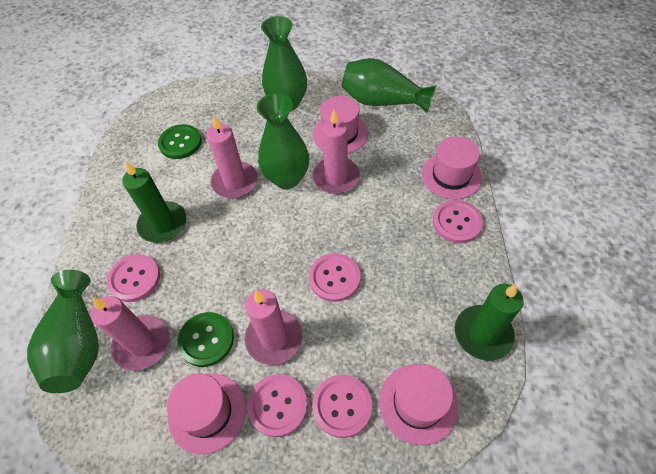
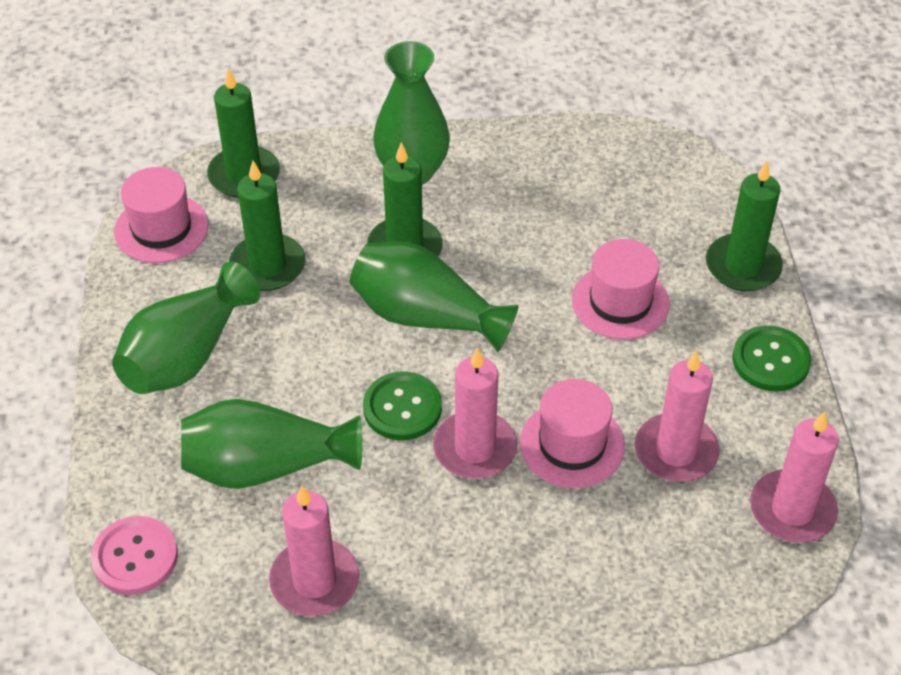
green candle: [122,162,186,243] [455,284,524,361] = 2 -> [207,68,280,198] [229,161,305,291] [367,142,443,256] [706,161,783,291] = 4
pink button: [107,254,160,302] [248,374,308,437] [309,253,360,302] [312,375,372,438] [433,200,483,243] = 5 -> [91,516,178,595] = 1
pink hat: [167,373,246,454] [313,96,368,154] [379,364,458,446] [421,136,482,200] = 4 -> [114,167,208,263] [520,379,625,488] [572,239,670,340] = 3

